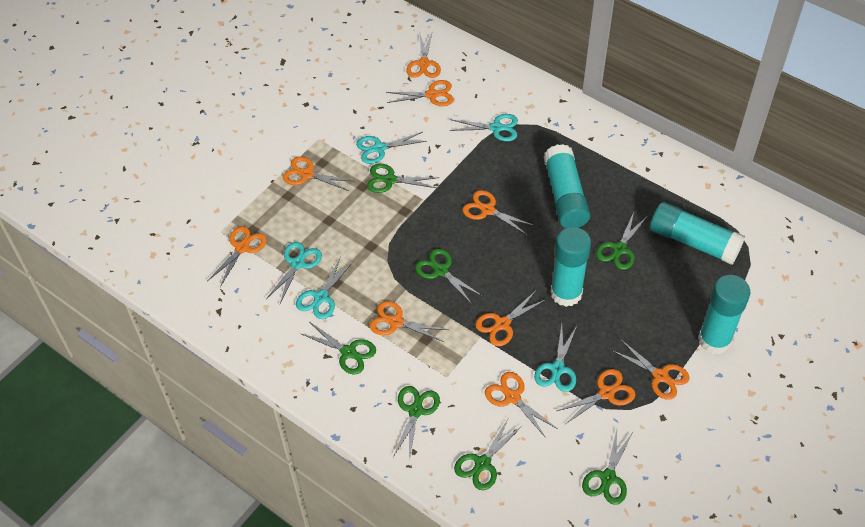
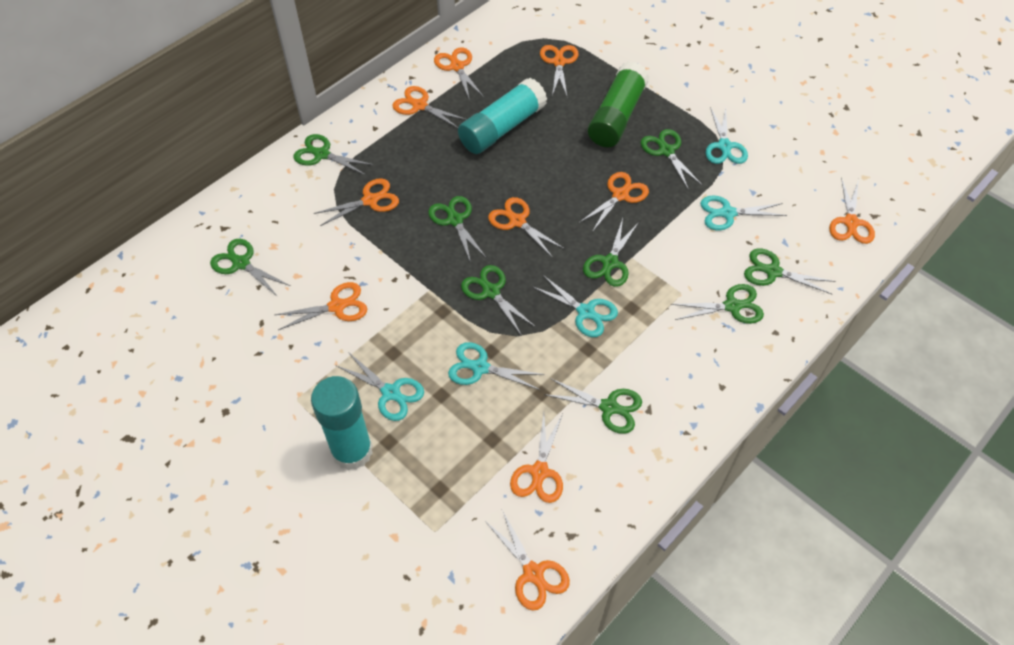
green glue stick: none = 0 -> [588,62,649,147] = 1
green scissors: [300,322,376,375] [367,164,439,193] [393,386,440,460] [415,249,482,304] [454,419,522,490] [582,430,633,505] [596,212,647,270] = 7 -> [210,239,290,297] [293,134,374,175] [428,196,486,263] [461,265,536,336] [544,378,642,434] [583,218,639,287] [641,129,703,190] [671,284,764,324] [744,248,835,295] = 9
turquoise glue stick: [544,144,590,228] [550,227,591,307] [650,202,745,265] [698,275,750,355] = 4 -> [311,376,373,470] [458,78,547,154] = 2

